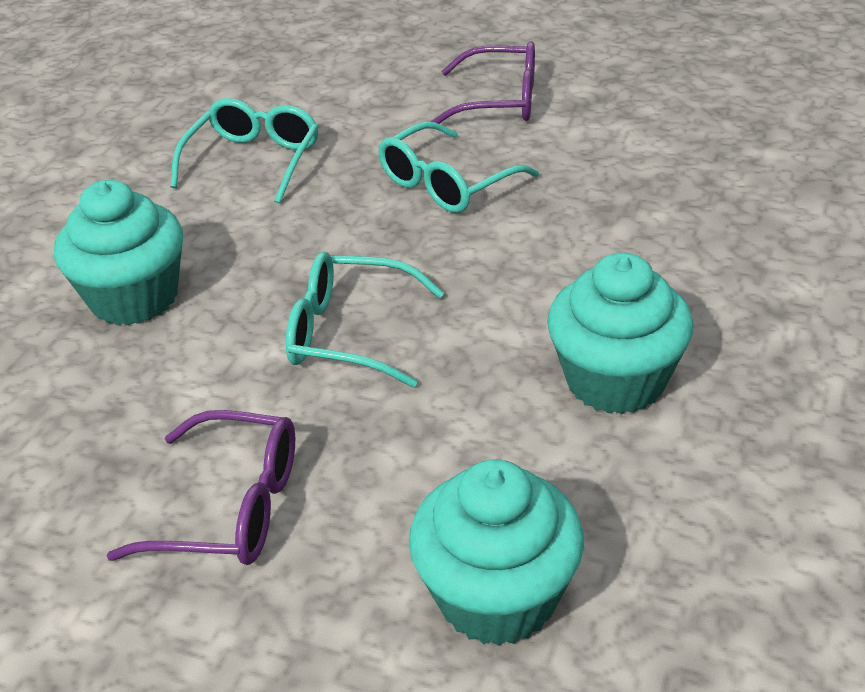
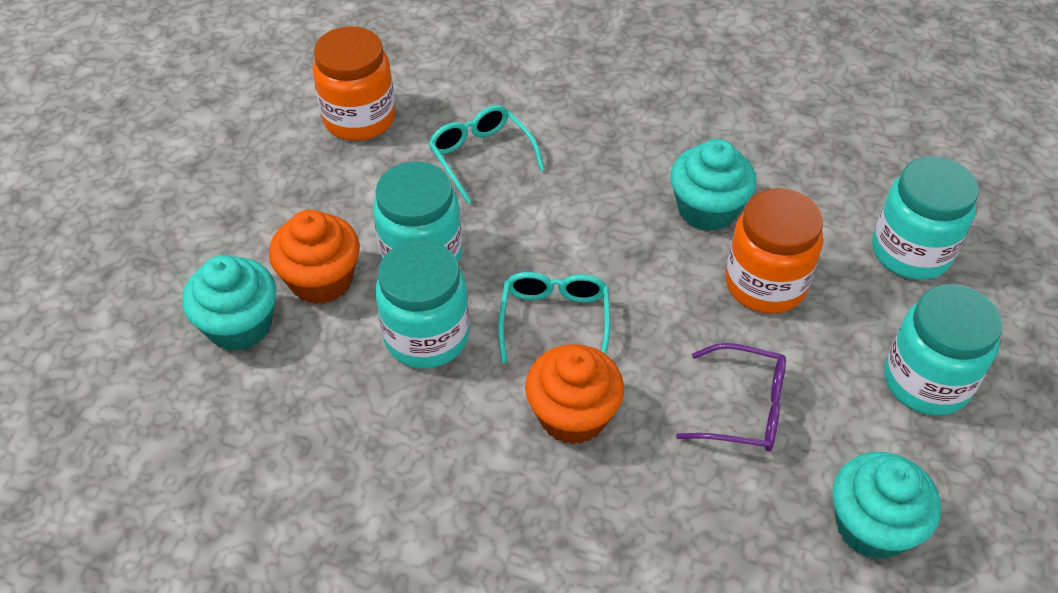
orange cupcake: none = 0 -> [269,210,360,304] [525,344,624,445] = 2
orange jar: none = 0 -> [313,26,395,141] [725,188,823,314] = 2
purple glasses: [107,410,295,565] [430,41,535,124] = 2 -> [676,343,786,451] = 1
turquoise glasses: [171,98,319,203] [286,252,444,388] [378,122,539,213] = 3 -> [428,105,545,204] [498,272,610,363] = 2
turquoise jar: none = 0 -> [373,162,462,264] [375,240,469,369] [872,156,979,280] [884,284,1003,415] = 4

